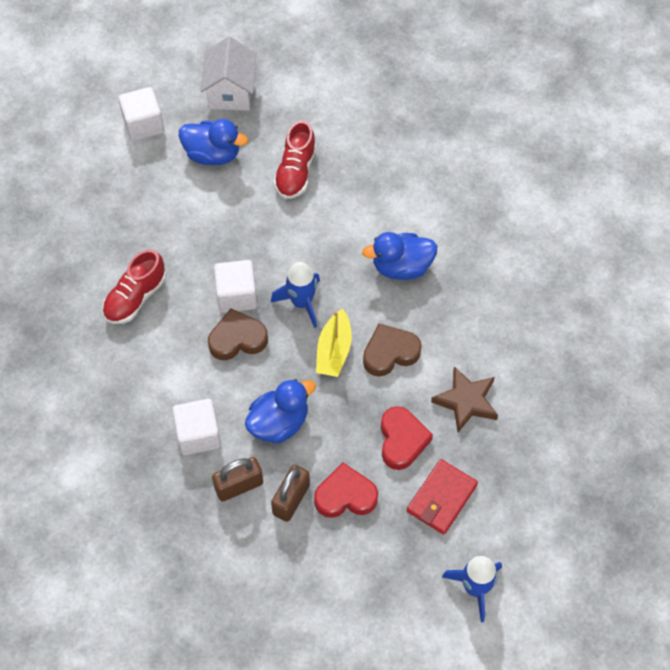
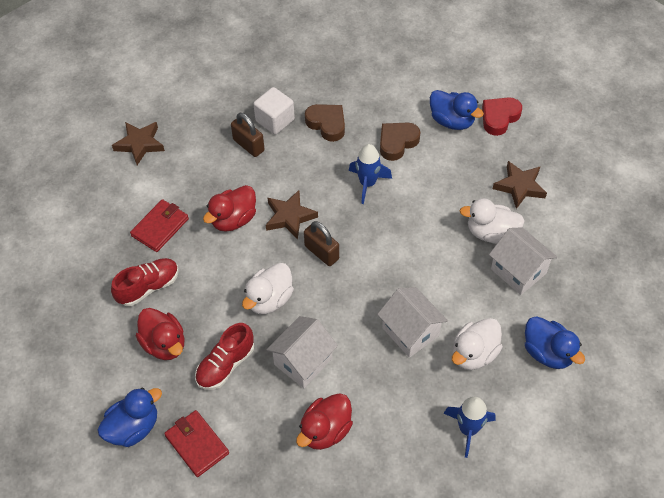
brown star: [431,366,498,432] = 1 -> [112,122,165,165] [266,190,318,240] [493,161,547,209] = 3
red duck: none = 0 -> [136,308,185,360] [203,185,256,232] [296,393,353,450] = 3
red heart: [314,463,378,518] [381,406,433,470] = 2 -> [482,97,522,136] = 1
red wallet: [406,459,478,535] = 1 -> [130,199,189,252] [164,410,229,477] = 2
white cube: [118,87,164,141] [172,399,221,455] [214,260,257,313] = 3 -> [253,87,295,135] = 1
white duck: none = 0 -> [242,263,294,314] [452,318,503,370] [460,198,525,244] = 3
white house: [200,37,257,110] = 1 -> [266,316,338,388] [377,287,448,358] [489,227,557,295] = 3
yellow boat: [316,309,352,377] = 1 -> none = 0

